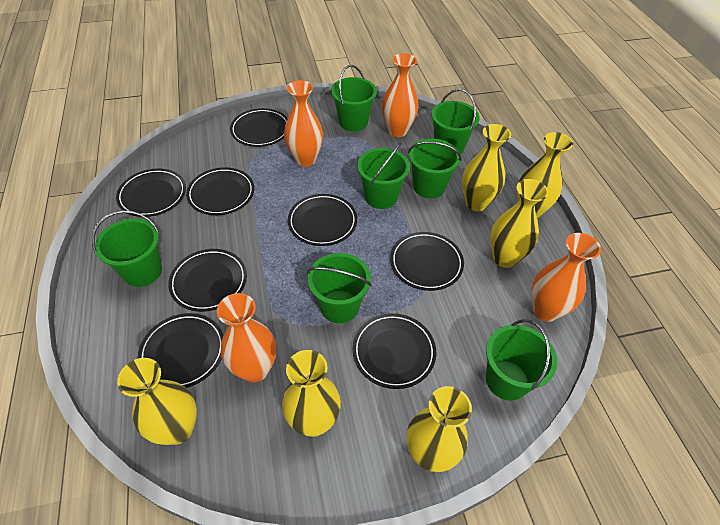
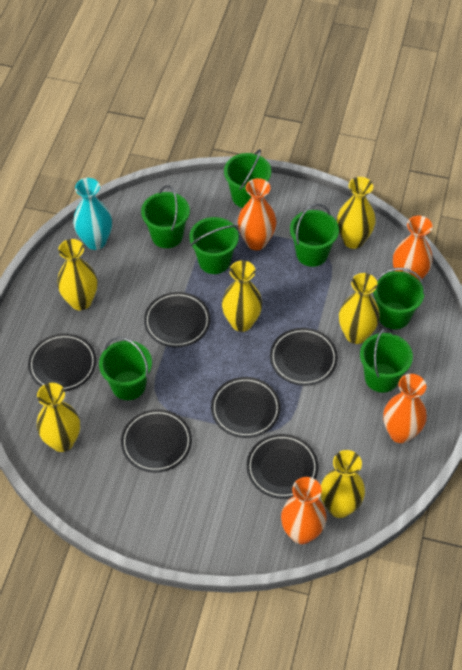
black plate: [116,168,186,217] [138,313,224,388] [168,249,247,312] [186,167,254,215] [230,108,288,147] [288,194,357,246] [353,313,436,389] [390,232,464,291] = 8 -> [28,334,96,391] [121,409,192,473] [144,292,211,348] [211,377,281,438] [247,434,319,499] [270,328,338,386] = 6
turquoise vase: none = 0 -> [73,178,112,250] = 1

